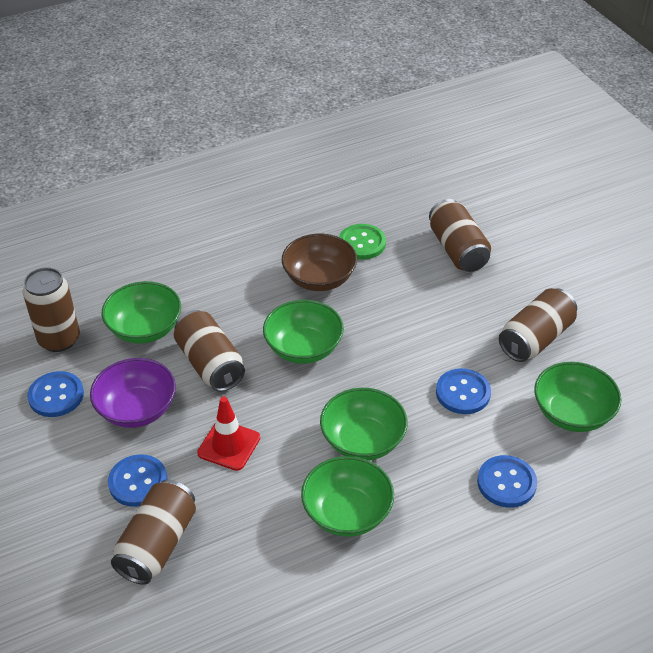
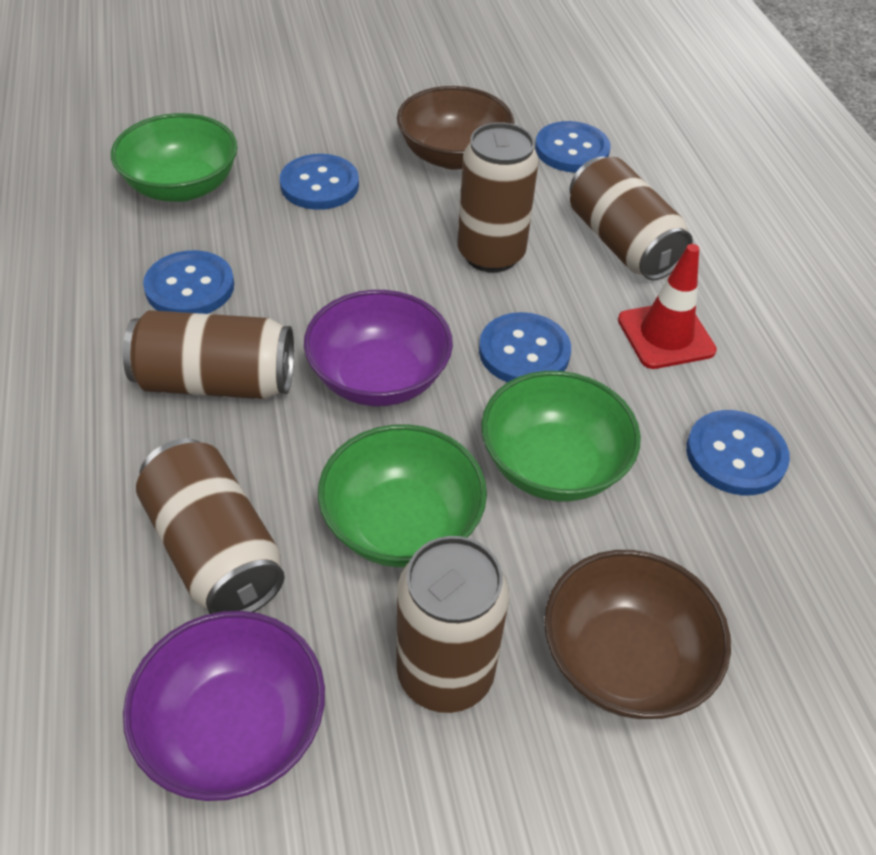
blue button: [27,371,84,417] [108,454,167,507] [436,368,491,414] [477,455,537,508] = 4 -> [143,250,234,314] [280,154,359,210] [479,312,571,382] [535,121,610,173] [686,410,790,495] = 5
brown bowl: [282,234,357,291] = 1 -> [397,86,514,170] [544,550,731,719] = 2
green bowl: [102,281,181,344] [263,300,344,364] [301,456,394,537] [320,388,408,460] [534,362,621,432] = 5 -> [111,113,238,202] [318,424,487,567] [481,371,641,501] = 3
green button: [339,224,386,260] = 1 -> none = 0
purple bowl: [90,358,176,428] = 1 -> [123,611,325,801] [304,290,453,406] = 2

